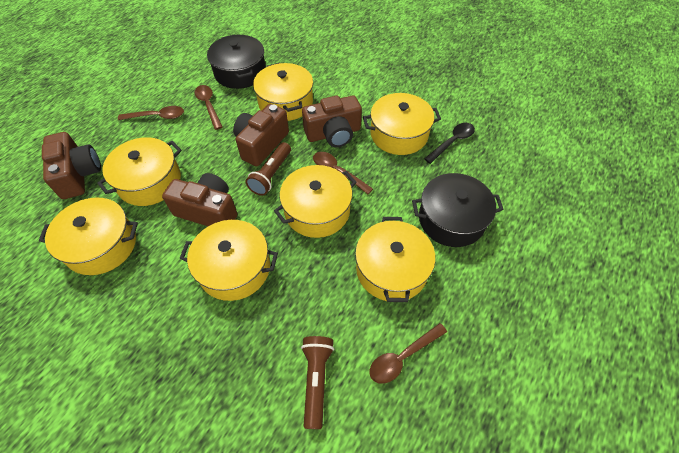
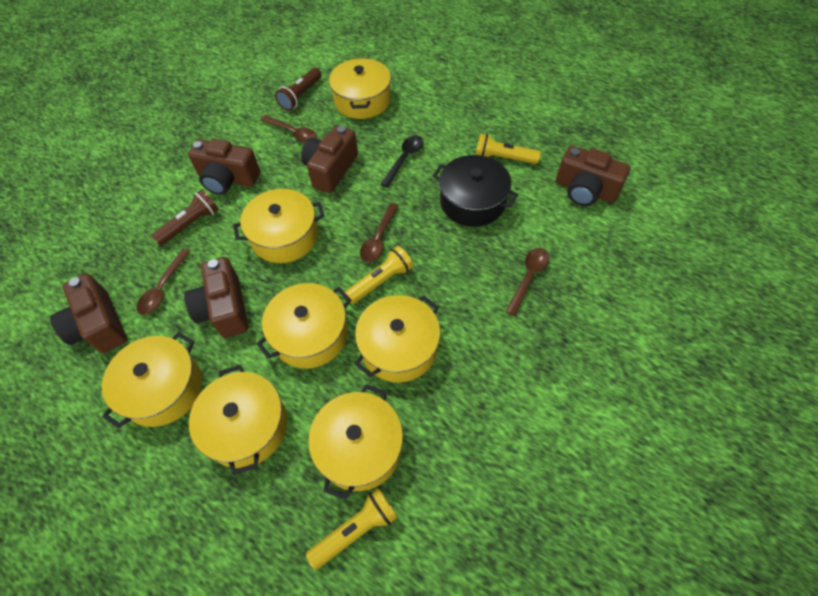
black pot: [207,35,266,89] [412,173,504,247] = 2 -> [432,155,518,227] = 1
brown camera: [42,132,101,199] [162,173,237,226] [233,104,289,166] [302,96,362,147] = 4 -> [50,273,127,353] [184,257,248,338] [188,139,260,195] [301,126,358,193] [556,146,630,206] = 5
yellow flashlight: none = 0 -> [306,488,398,570] [345,246,413,304] [476,133,541,164] = 3

